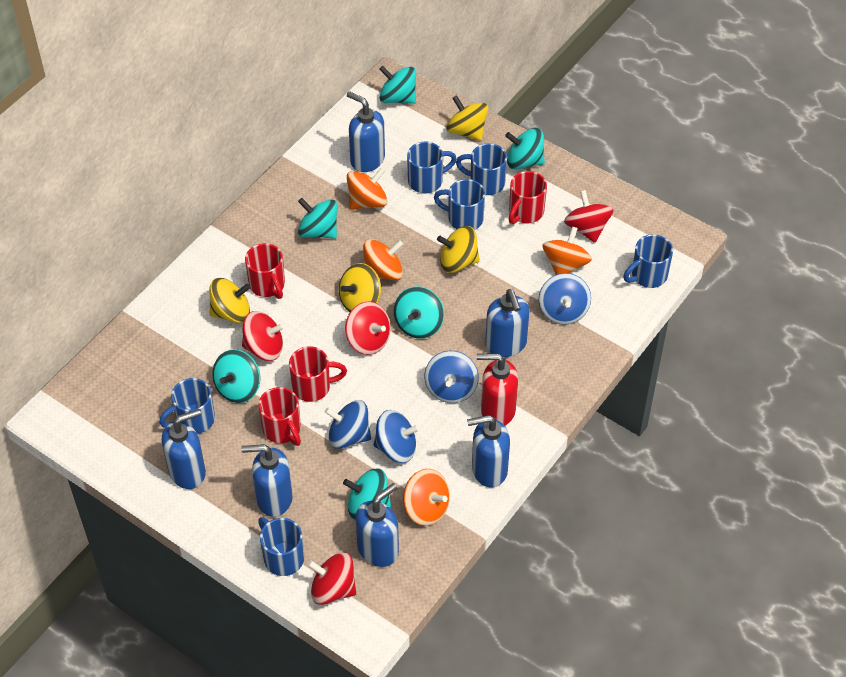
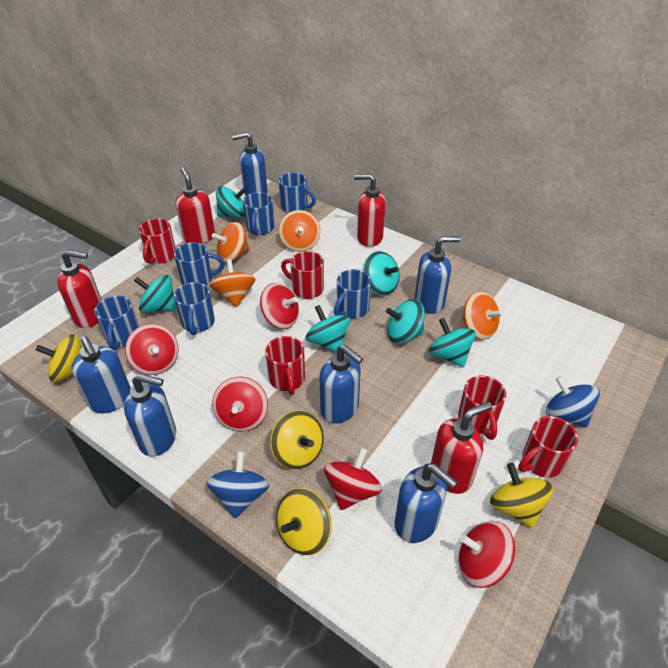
blue spinning top: [325,400,371,449] [373,410,420,463] [425,351,479,403] [539,273,591,325] = 4 -> [206,451,269,518] [546,376,600,427] = 2
red mug: [245,243,285,299] [258,387,301,446] [289,346,347,402] [509,171,547,224] = 4 -> [139,218,176,264] [265,336,305,395] [281,251,324,299] [458,375,506,440] [518,416,578,478] = 5
red soap dispenser: [477,353,518,426] = 1 -> [57,250,102,328] [175,167,215,244] [354,174,386,247] [431,402,492,494] = 4
red spinning top: [242,311,284,361] [307,552,356,605] [345,301,391,355] [564,190,614,243] = 4 -> [125,324,178,375] [212,376,268,432] [260,283,299,329] [324,448,382,510] [458,521,515,588] = 5

